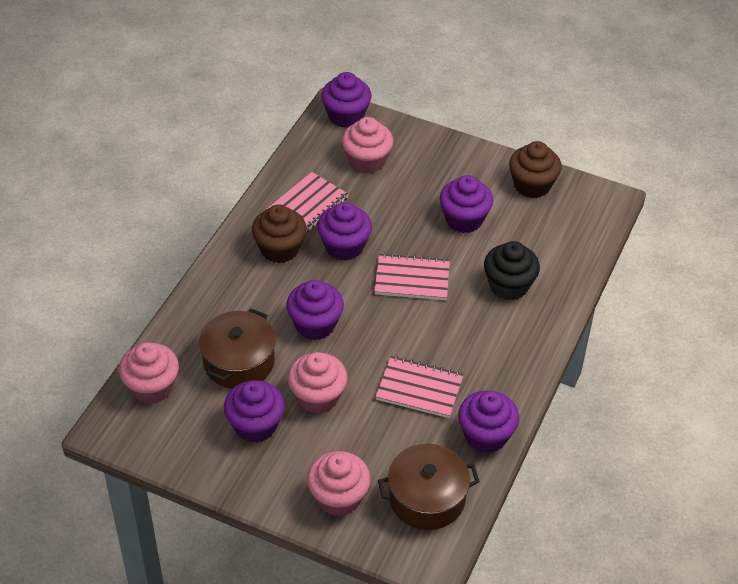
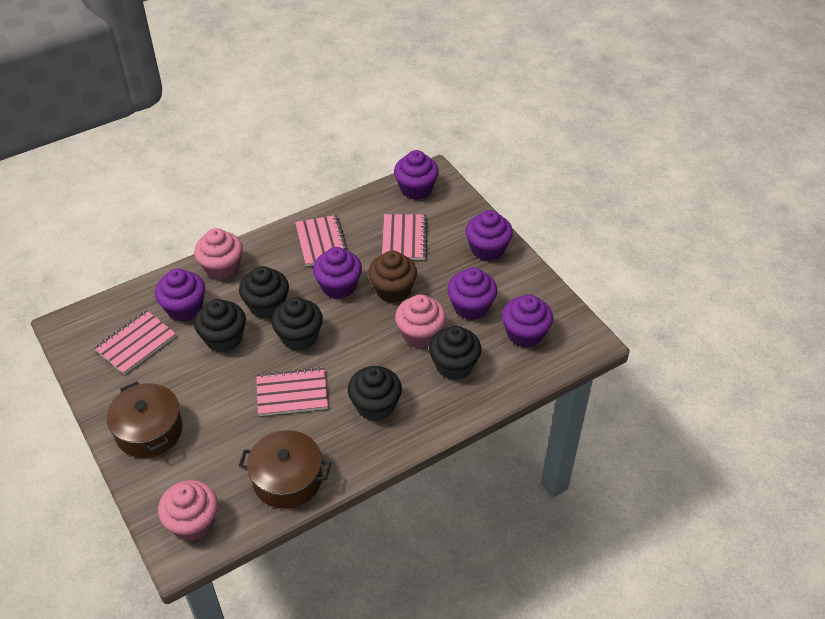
black cupcake: [484,241,540,300] = 1 -> [194,299,246,353] [239,266,289,319] [271,297,323,351] [348,366,402,421] [429,326,481,380] = 5
brown cupcake: [252,204,307,263] [509,141,562,198] = 2 -> [368,251,417,303] = 1
pink cupcake: [119,342,179,404] [288,352,348,414] [307,451,371,516] [342,117,393,174] = 4 -> [158,480,218,541] [194,228,243,280] [395,294,446,348] = 3
pink notebook: [267,172,348,232] [374,253,450,300] [375,356,464,418] = 3 -> [94,310,176,375] [256,367,328,416] [295,215,348,266] [382,214,428,260] = 4

